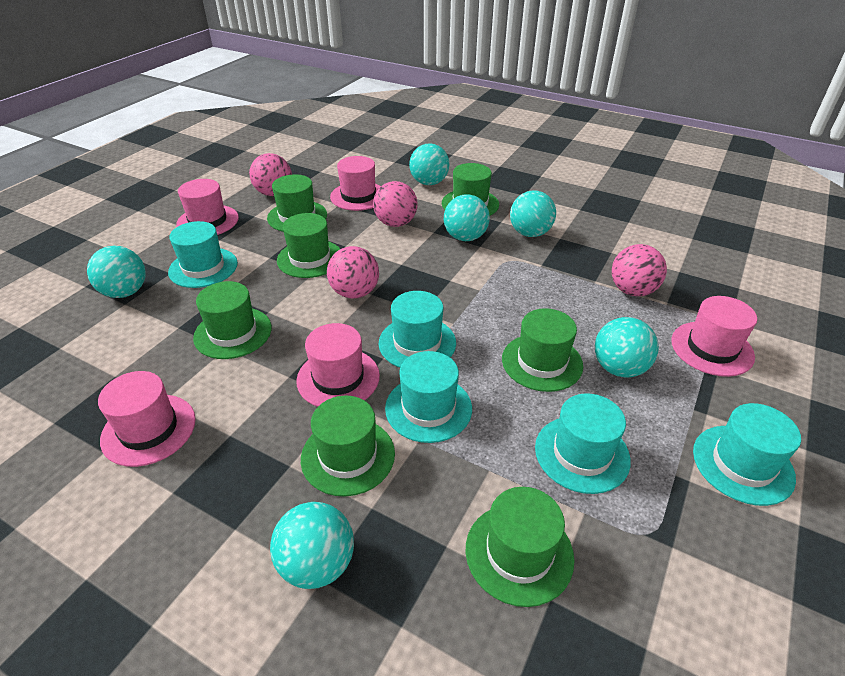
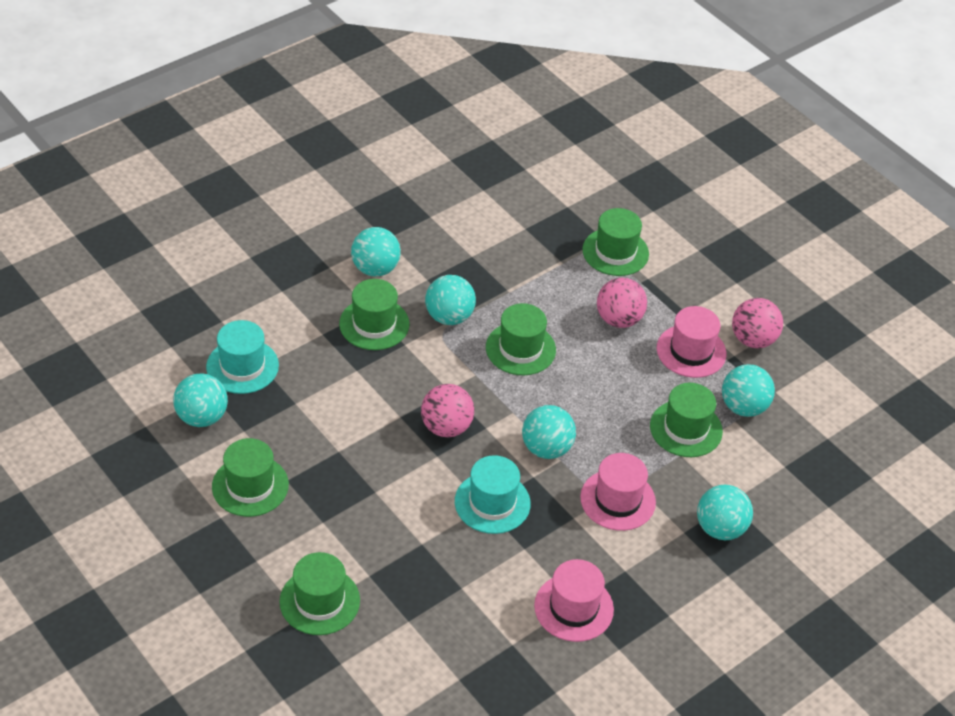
green hat: [193,281,272,359] [267,174,327,232] [277,213,340,278] [301,396,395,497] [442,163,499,215] [466,487,574,607] [502,308,583,392] = 7 -> [212,438,289,517] [279,552,360,635] [339,279,410,350] [486,303,556,375] [582,208,649,276] [650,383,723,457] = 6
pink ball: [249,153,292,196] [327,246,379,299] [373,181,418,227] [612,244,667,296] = 4 -> [421,384,474,437] [597,278,647,328] [732,298,783,348] = 3
pink hat: [98,371,196,467] [176,179,239,235] [296,323,380,407] [330,156,381,211] [671,296,757,377] = 5 -> [534,559,614,642] [580,453,656,531] [657,306,727,378] = 3
turquoise hat: [168,221,238,288] [379,291,456,368] [385,351,472,443] [535,393,631,494] [693,403,801,506] = 5 -> [206,320,279,394] [455,455,531,534] = 2

